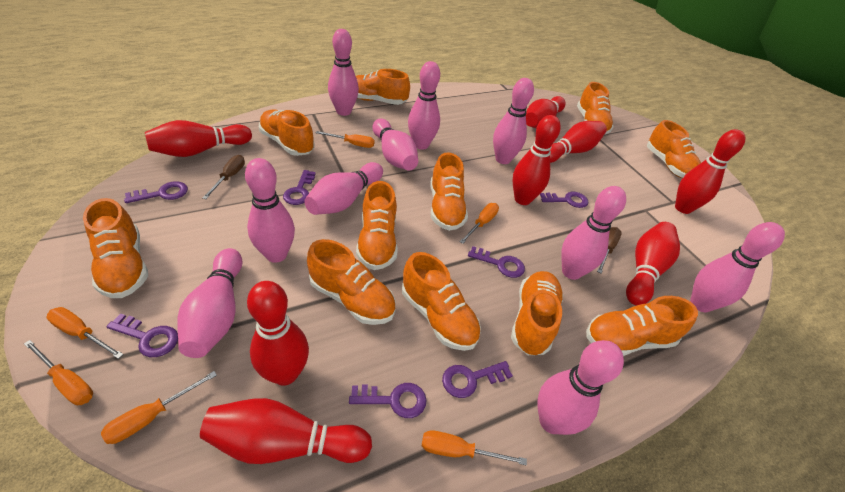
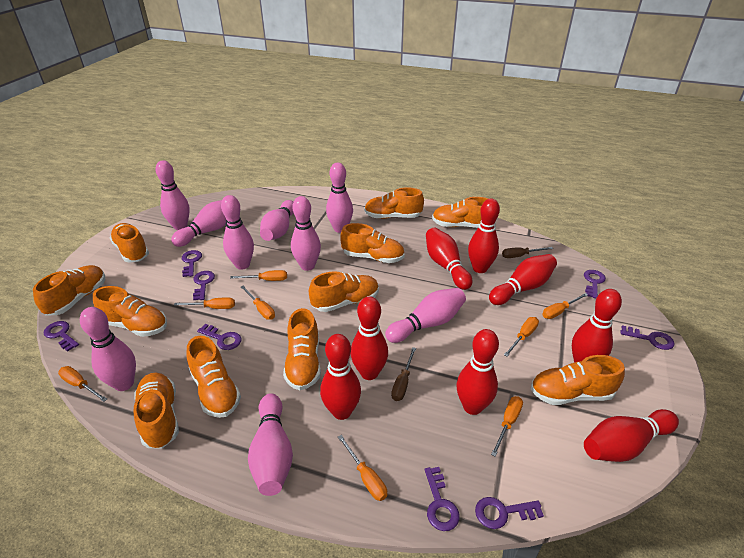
orange screwdriver: [24,340,93,405] [47,307,124,359] [101,371,217,444] [316,131,375,148] [422,430,527,465] [459,203,499,244] = 6 -> [58,366,107,402] [174,297,235,309] [230,270,287,281] [241,285,275,320] [338,435,387,501] [491,396,523,457] [504,317,539,357] [542,293,588,319] = 8
pink bowling pin: [177,248,243,358] [245,158,295,263] [305,162,383,215] [328,29,359,116] [372,119,418,170] [408,61,440,150] [493,78,534,164] [537,340,624,435] [561,186,626,280] [690,222,785,312] = 10 -> [80,307,136,391] [155,160,190,230] [171,200,226,247] [221,195,254,270] [248,393,293,496] [260,200,294,241] [291,196,321,271] [326,163,353,233] [385,288,466,343] = 9
purple key: [106,313,178,357] [124,181,188,203] [283,170,316,205] [349,383,427,418] [442,361,513,398] [468,246,525,278] [540,192,588,208] = 7 -> [43,321,79,352] [182,250,202,277] [193,271,215,300] [197,324,242,350] [424,467,460,531] [475,497,544,529] [584,270,606,298] [620,325,675,350] = 8

